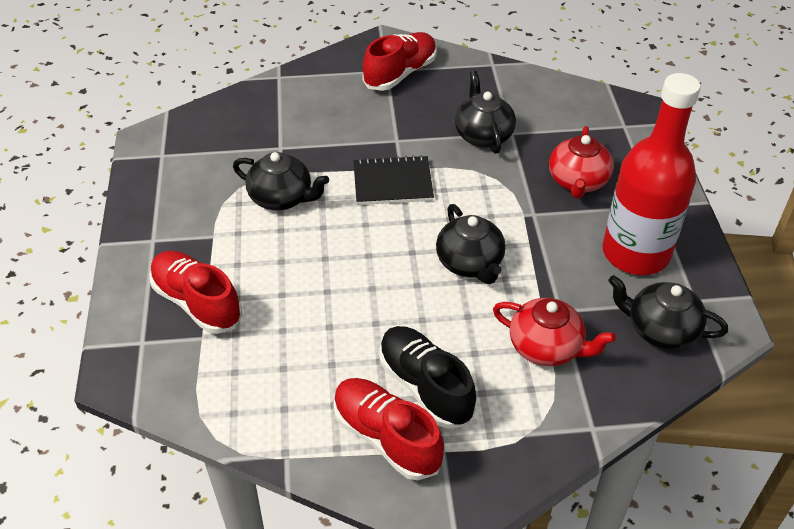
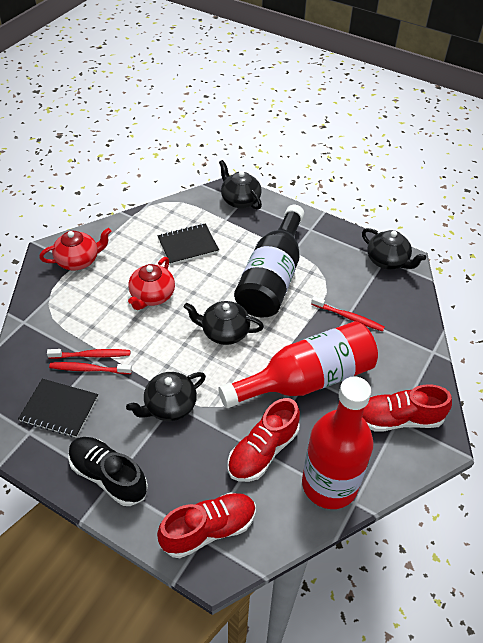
black bottle: none = 0 -> [234,205,304,317] = 1
black notebook: [353,155,434,205] = 1 -> [18,379,98,438] [158,223,219,265] = 2
red bottle: [602,73,701,275] = 1 -> [218,321,378,408] [302,376,374,509] = 2
red toothbrush: none = 0 -> [47,349,130,359] [49,362,132,374] [311,296,385,331] = 3

